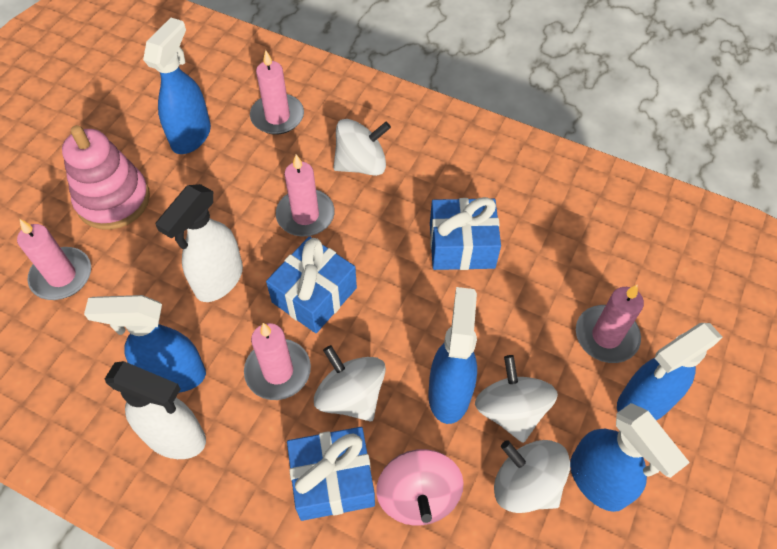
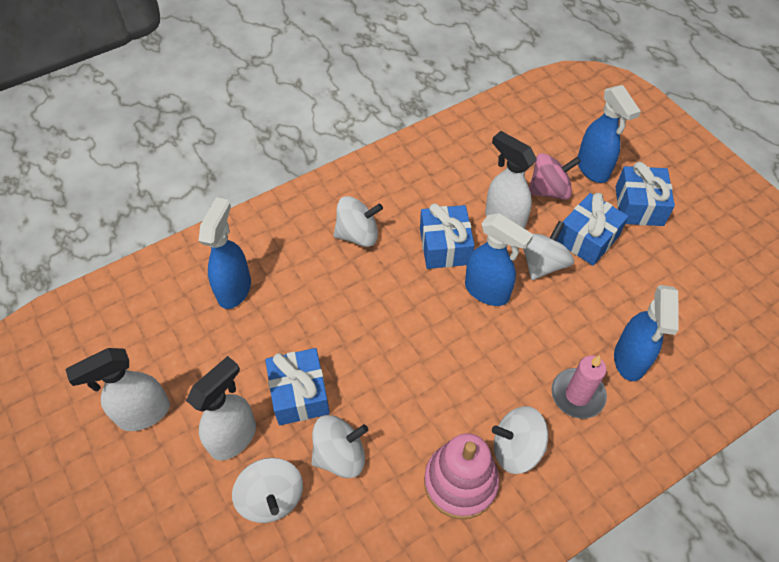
blue gift: [266,236,357,333] [287,427,375,521] [430,197,501,270] = 3 -> [265,348,330,425] [420,203,475,269] [556,193,629,266] [615,162,675,226] = 4
blue spray bottle: [84,295,206,393] [143,18,211,154] [428,287,477,424] [570,403,690,512] [617,323,723,420] = 5 -> [198,197,251,309] [465,213,534,306] [578,85,641,183] [614,285,679,381] = 4
pink candle: [17,219,91,300] [244,323,311,400] [250,50,304,135] [276,154,335,237] [576,285,644,363] = 5 -> [551,355,607,419] = 1
white spinning top: [314,345,386,421] [334,119,391,176] [475,355,558,443] [494,440,570,513] = 4 -> [232,458,303,523] [312,415,368,478] [334,196,383,247] [492,406,548,474] [523,221,574,280] = 5
white spray bottle: [105,361,206,459] [155,184,243,302] = 2 -> [65,348,170,431] [186,356,256,461] [485,131,537,229] = 3

